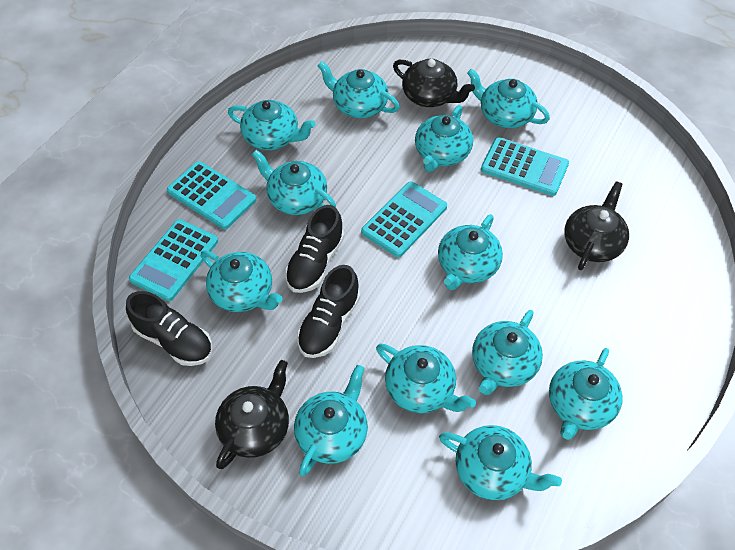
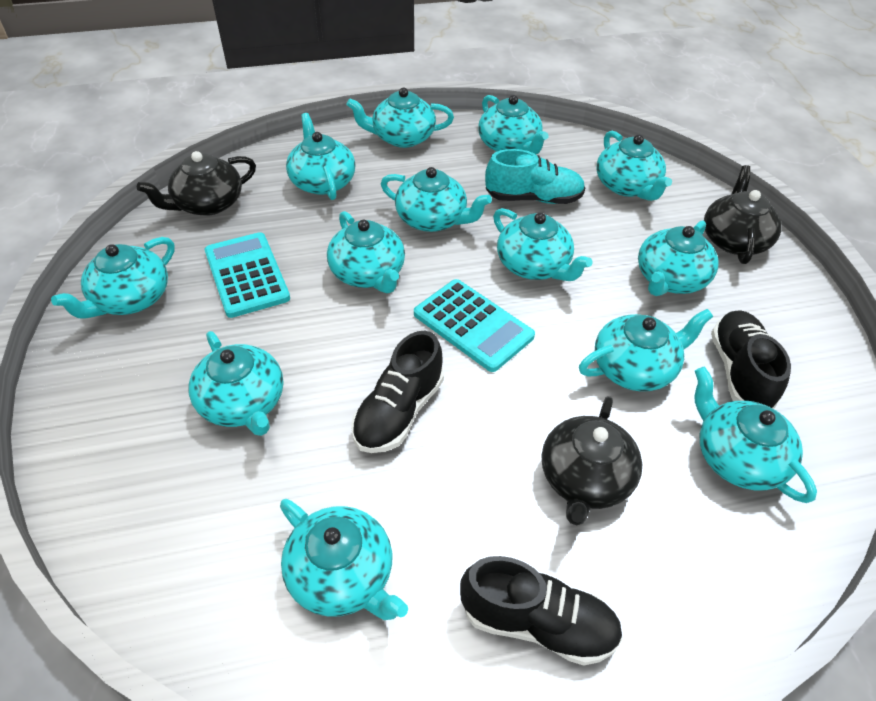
turquoise calculator: [129,219,218,301] [167,161,256,229] [361,181,447,257] [481,137,569,196] = 4 -> [205,232,290,318] [414,279,535,372] = 2
turquoise shoe: none = 0 -> [485,149,585,204] = 1
turquoise teapot: [201,250,283,312] [228,100,315,150] [252,150,336,215] [294,365,368,476] [317,61,399,118] [376,344,476,413] [415,105,473,172] [438,214,503,290] [439,425,562,501] [467,69,550,128] [472,310,543,395] [549,348,623,440] = 12 -> [51,237,175,319] [189,331,283,436] [280,499,408,620] [286,113,355,200] [327,211,405,293] [346,88,454,148] [381,167,492,232] [478,95,549,154] [493,208,592,281] [579,309,713,391] [596,131,672,201] [638,220,719,296] [695,367,817,503] = 13

